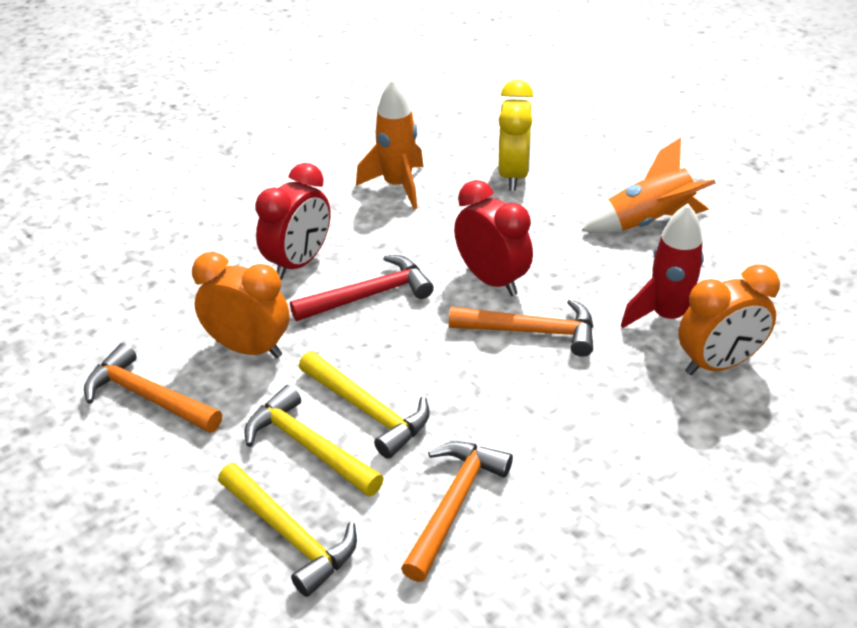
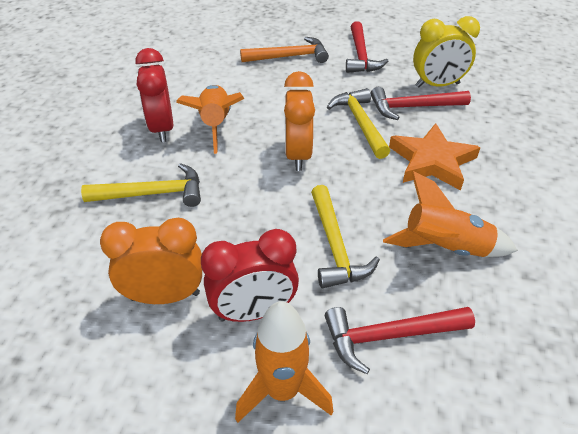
orange hammer: [84,343,222,433] [401,441,513,582] [449,299,594,357] = 3 -> [240,37,329,63] = 1
orange rocket: [356,79,424,209] [582,138,716,234] = 2 -> [176,85,244,154] [235,301,333,423] [383,171,518,257] = 3
orange star: none = 0 -> [389,123,481,190] = 1
red hammer: [290,255,434,321] = 1 -> [325,307,475,374] [346,21,388,73] [371,87,471,120] = 3
red rocket: [621,204,704,328] = 1 -> none = 0

